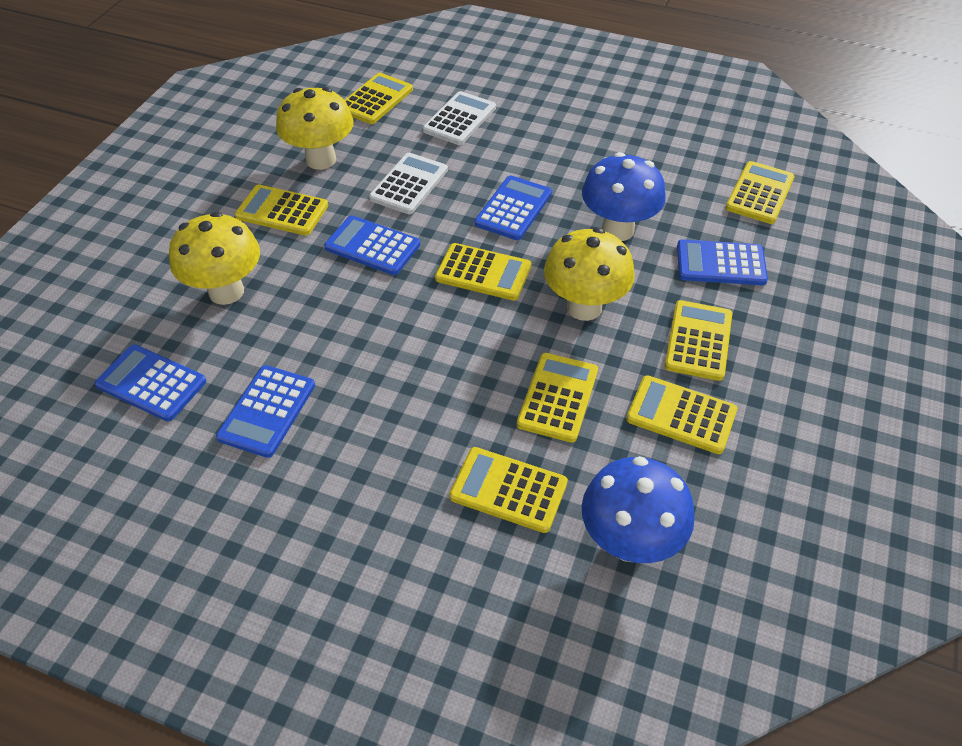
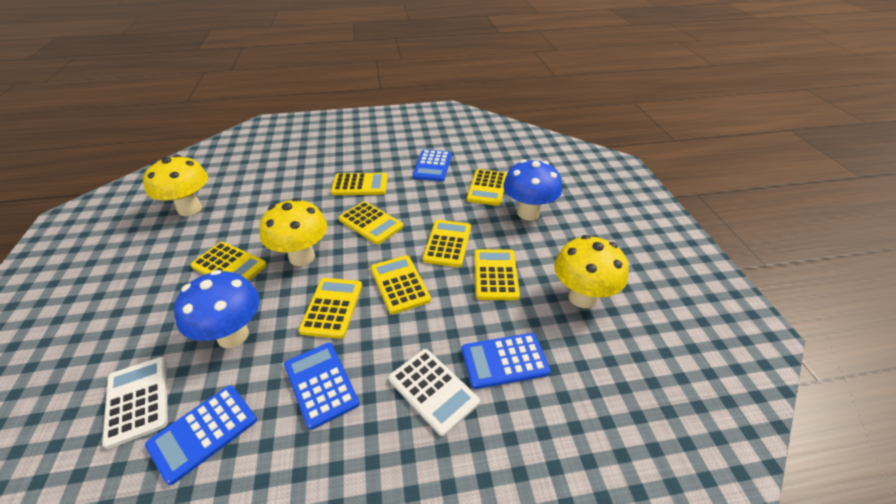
blue calculator: [95,345,206,422] [216,365,315,458] [324,215,420,275] [474,175,552,240] [677,239,768,285] = 5 -> [145,385,257,485] [284,343,360,430] [413,149,452,181] [462,333,551,389] = 4

